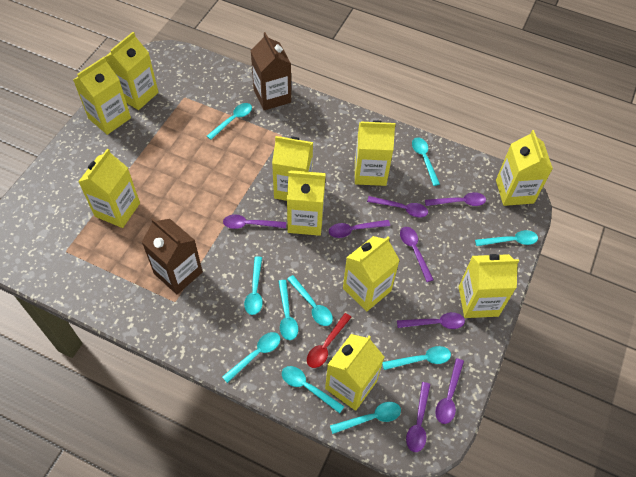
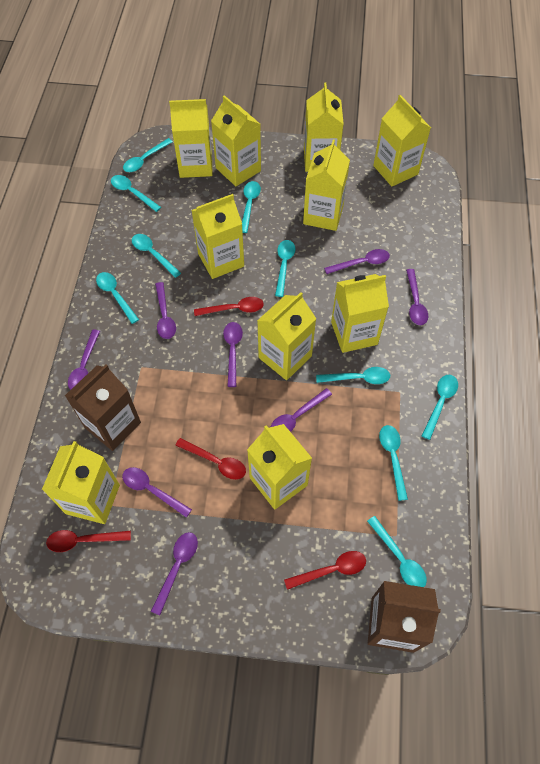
red spoon: [307,313,351,368] = 1 -> [46,530,131,552] [175,438,246,480] [194,297,264,316] [284,551,366,590] = 4

